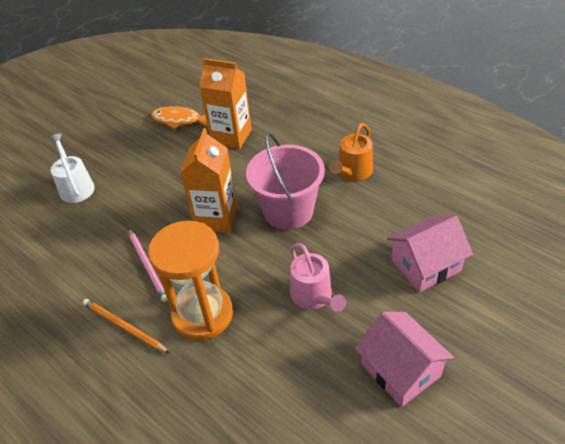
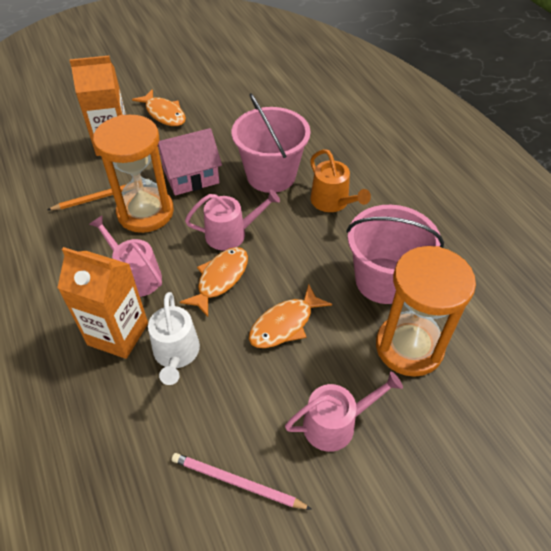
orange fish: [151,106,208,130] = 1 -> [132,89,186,126] [180,247,248,317] [249,284,332,348] = 3
orange hourglass: [148,221,233,341] = 1 -> [93,115,174,233] [376,246,476,377] = 2
pink bucket: [246,133,325,230] = 1 -> [232,93,310,193] [346,205,444,304] = 2
pink house: [355,312,454,407] [387,216,473,292] = 2 -> [158,128,222,195] = 1
pink watering can: [290,243,346,312] = 1 -> [89,215,162,297] [185,189,280,251] [285,371,403,452] = 3

